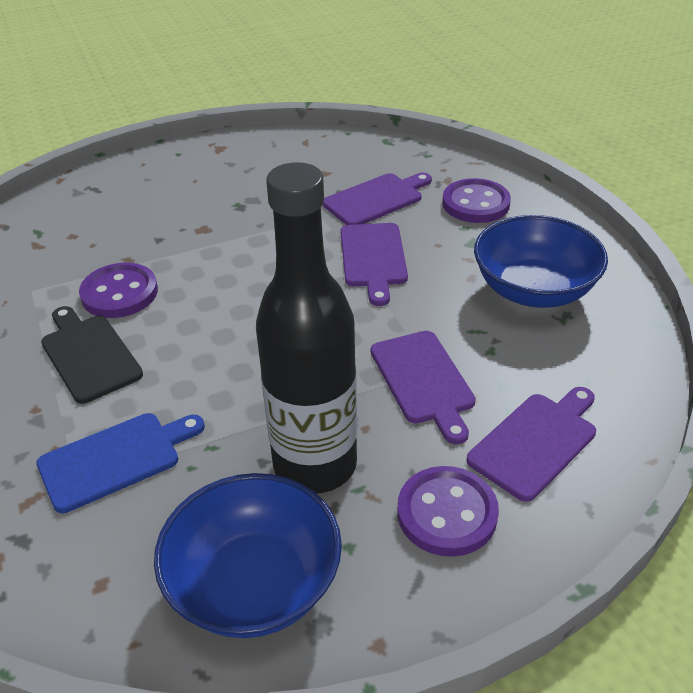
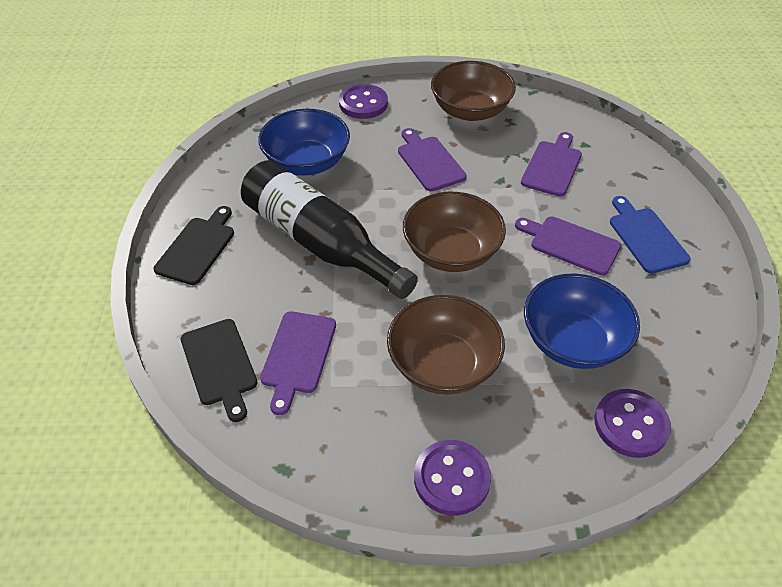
black cutting board: [41,306,143,404] = 1 -> [154,206,234,285] [181,319,258,422] = 2
brown bowl: none = 0 -> [387,295,505,395] [403,192,506,272] [431,61,516,121] = 3

